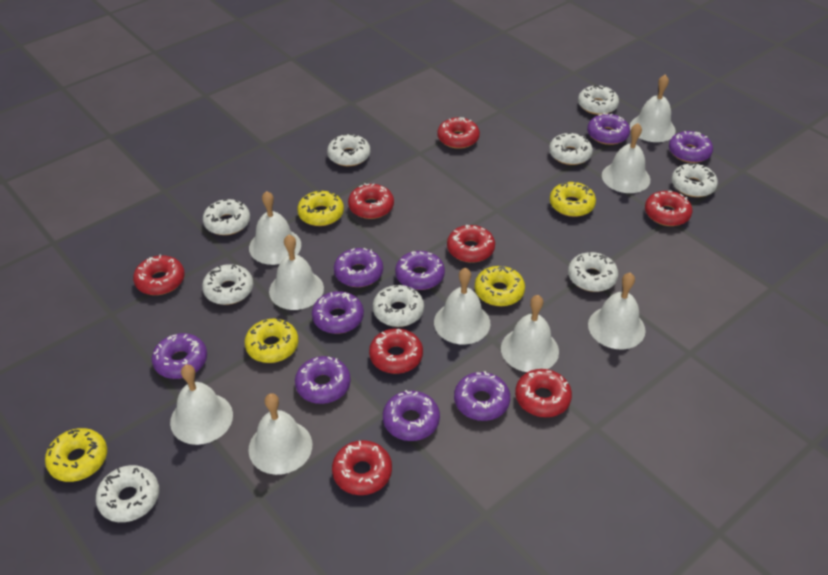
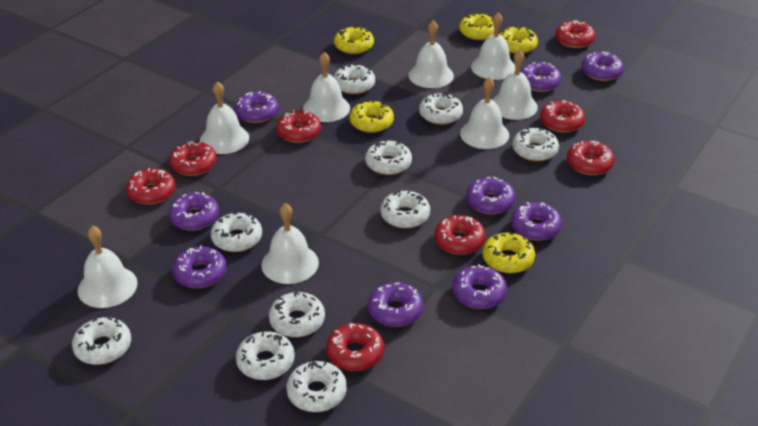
white bell: [170,364,233,445] [248,393,312,475] [249,191,301,265] [269,235,324,310] [434,268,490,344] [501,295,559,372] [588,272,645,349] [602,123,650,193] [630,75,676,142] = 9 -> [78,226,137,308] [200,81,249,154] [261,203,319,284] [303,52,350,122] [408,20,454,88] [460,77,509,149] [471,12,515,80] [492,50,538,120] = 8
white donut: [96,465,159,522] [202,264,253,305] [203,199,250,235] [327,133,370,166] [373,285,424,327] [549,133,593,165] [568,252,618,292] [578,85,619,115] [672,163,718,197] = 9 -> [72,317,131,365] [211,213,262,252] [236,332,295,380] [269,292,325,337] [286,361,347,412] [334,64,375,94] [365,140,412,175] [380,191,430,228] [419,93,463,125] [513,128,559,161] = 10

